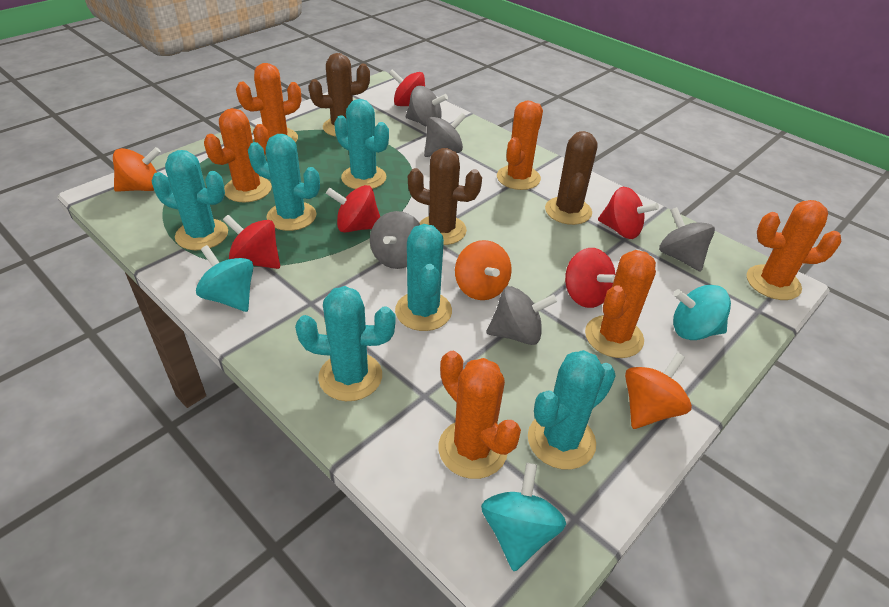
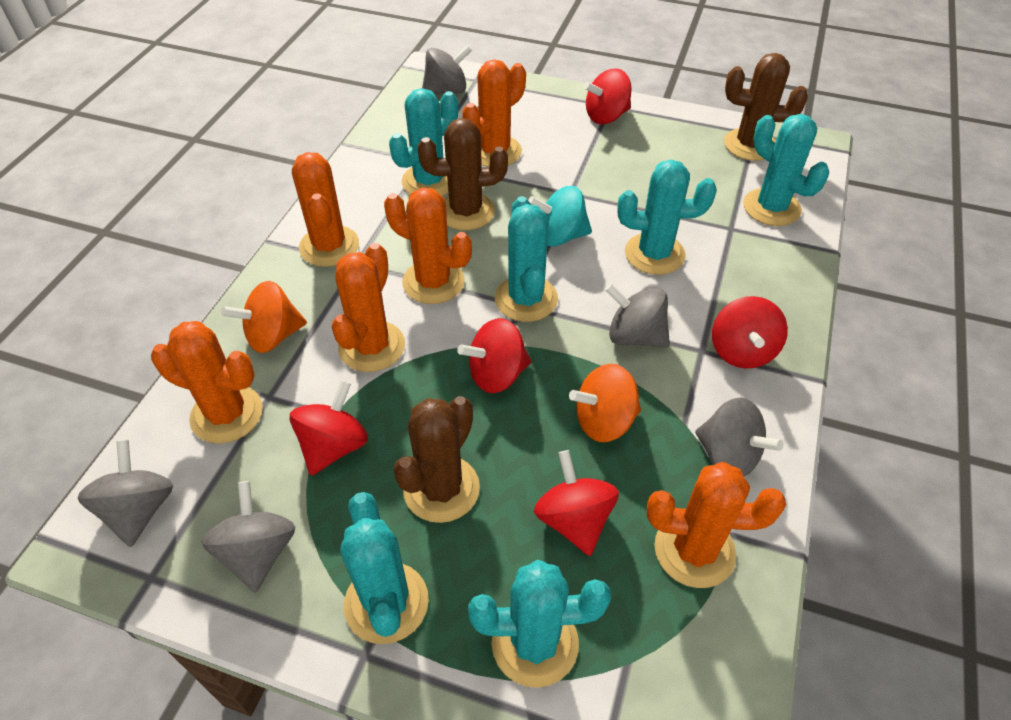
orange spinning top: [113,147,161,192] [455,240,512,300] [625,353,692,429] = 3 -> [221,281,307,353] [569,364,641,442] = 2
turquoise spinning top: [196,245,254,312] [481,463,566,571] [673,285,731,340] = 3 -> [528,186,592,247] = 1

